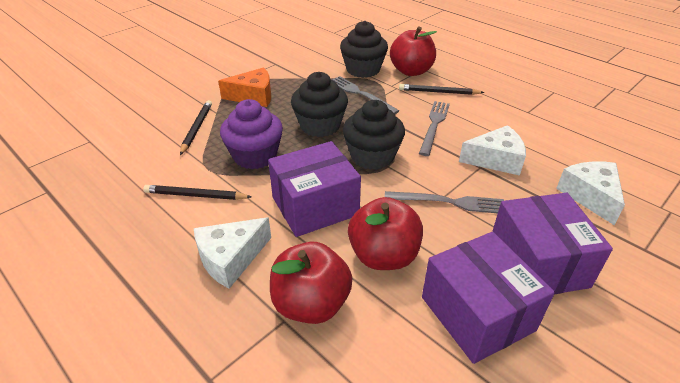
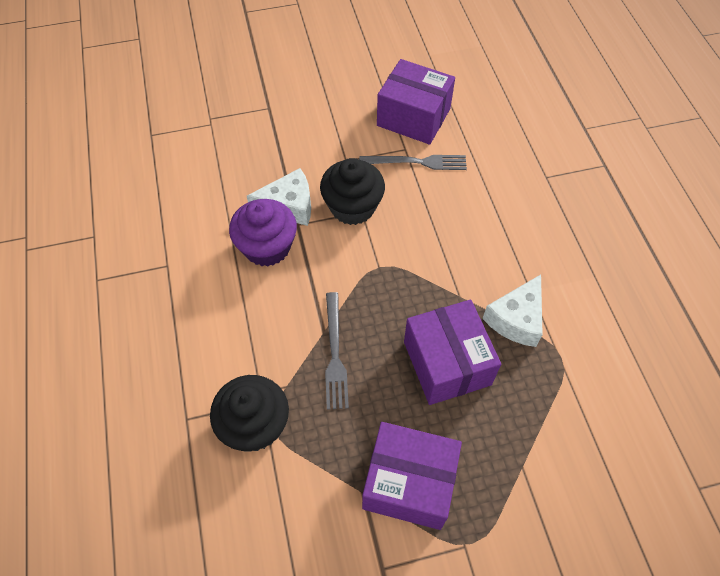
black cupcake: [291,72,348,137] [340,21,388,78] [343,100,405,170] = 3 -> [210,375,289,451] [320,158,385,225] = 2
black pencil: [143,185,251,200] [180,100,212,155] [399,84,485,95] = 3 -> none = 0
grey fork: [332,76,399,114] [385,191,504,213] [419,101,450,156] = 3 -> [325,292,349,410] [359,155,467,170] = 2
orange cheese: [218,67,271,107] = 1 -> none = 0
red apple: [270,242,352,324] [348,197,423,270] [390,26,437,76] = 3 -> none = 0
white cheese: [194,217,271,289] [459,125,526,176] [556,161,625,225] = 3 -> [247,168,311,226] [482,275,543,347] = 2

